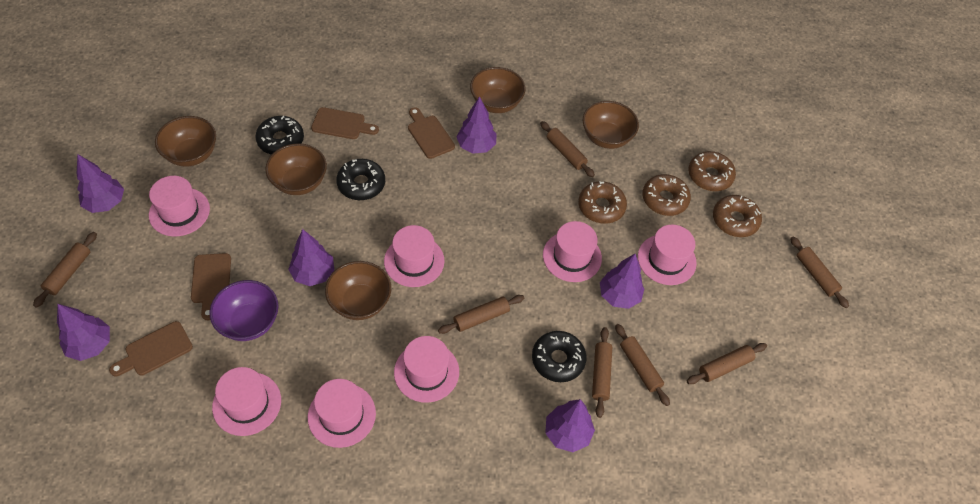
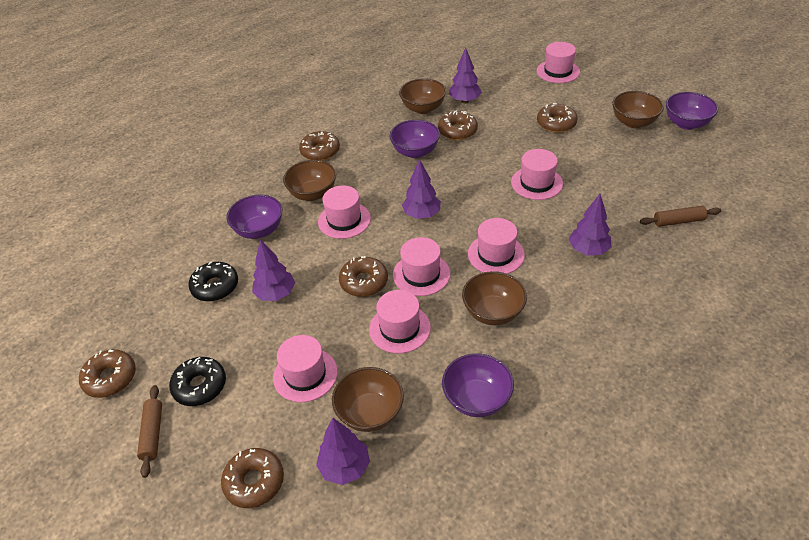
black donut: [255,116,304,155] [336,159,385,200] [532,331,587,382] = 3 -> [169,357,226,406] [188,262,238,302] = 2
brown cutting board: [109,321,193,376] [191,253,231,320] [311,107,379,139] [408,107,455,159] = 4 -> none = 0
brown donut: [578,181,627,224] [642,174,691,216] [688,151,736,191] [713,195,762,237] = 4 -> [79,349,136,398] [221,448,284,508] [299,131,340,161] [339,256,388,297] [438,110,478,140] [537,103,578,133] = 6
brown rolling pin: [33,232,97,308] [438,295,524,334] [540,121,595,177] [592,327,612,418] [615,324,670,406] [687,343,767,384] [790,237,849,308] = 7 -> [137,385,162,478] [640,206,721,227] = 2
purple bowl: [209,280,278,341] = 1 -> [226,195,283,239] [390,120,440,158] [442,353,514,417] [666,92,718,130] = 4
purple tree: [57,304,110,361] [77,154,124,213] [288,229,334,286] [457,96,496,154] [545,399,595,452] [600,254,644,309] = 6 -> [252,240,295,301] [316,418,370,485] [402,159,441,219] [449,47,482,103] [569,194,612,256] = 5

